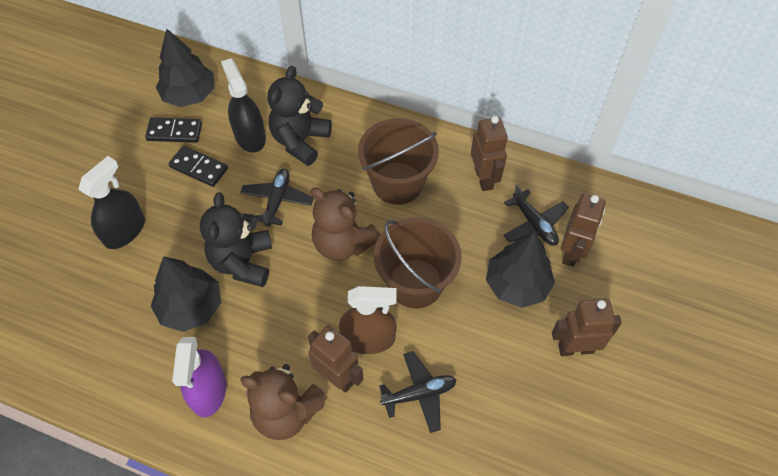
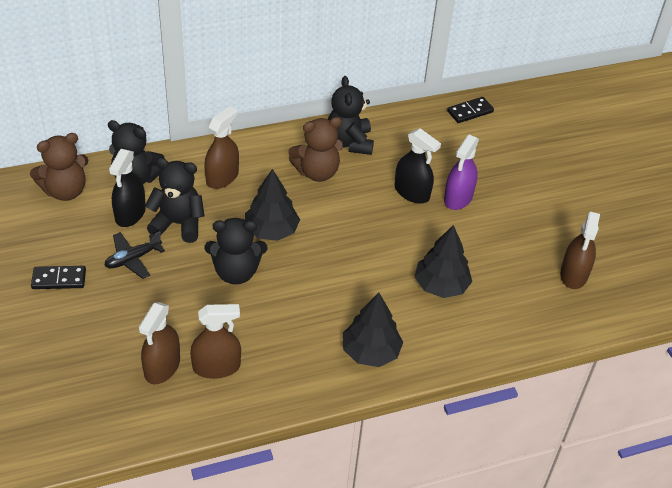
black plane: [240,169,314,227] [379,351,456,433] [503,184,569,246] = 3 -> [104,231,165,279] = 1
black teddy bear: [200,193,272,287] [268,66,332,166] = 2 -> [108,120,164,184] [145,158,204,243] [205,218,267,285] [328,76,374,155] = 4
brown bucket: [358,118,439,205] [374,217,462,308] = 2 -> none = 0
brown robot: [308,325,364,393] [471,116,508,191] [552,299,622,356] [561,194,606,267] = 4 -> none = 0
brown spray bottle: [339,286,397,354] = 1 -> [139,302,180,384] [190,304,241,379] [204,106,239,189] [560,212,600,289] = 4

